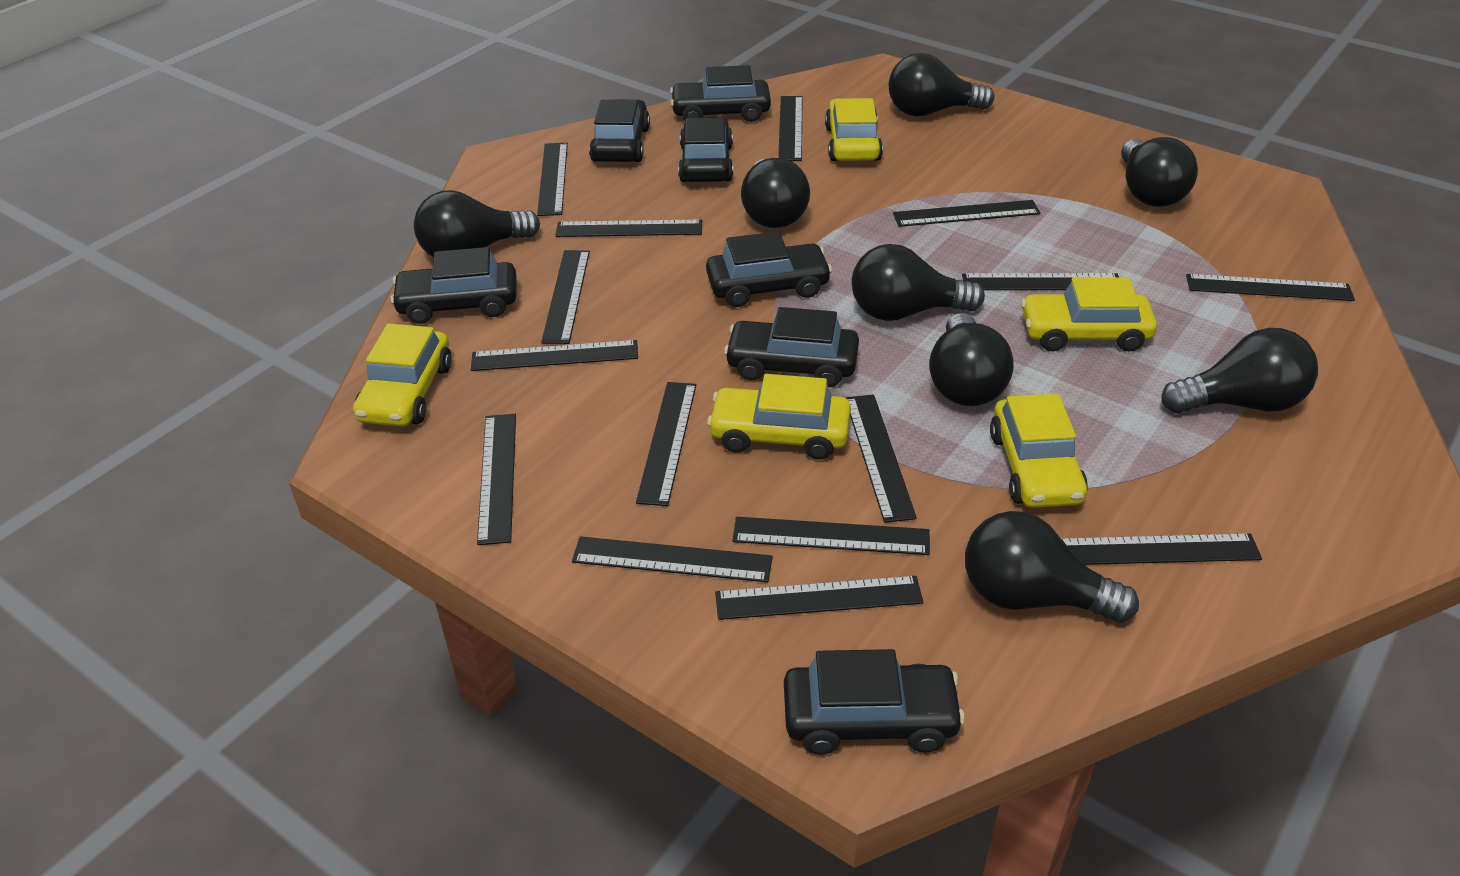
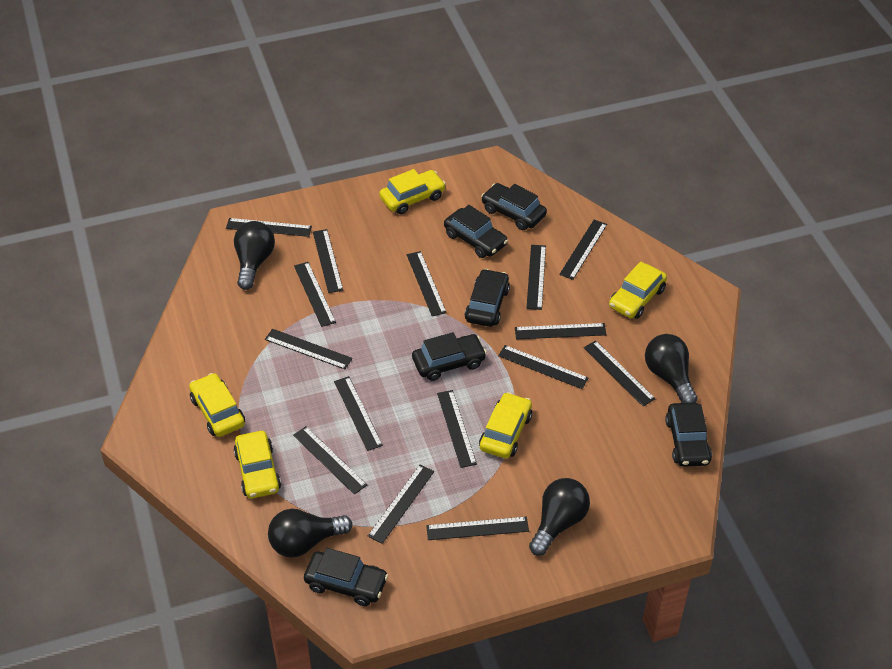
black car: [390,247,516,324] [589,99,650,162] [670,65,771,122] [678,117,733,182] [706,231,832,307] [724,307,859,387] [784,649,965,754] = 7 -> [304,548,388,606] [412,332,487,381] [444,205,508,258] [464,269,510,327] [481,183,547,230] [665,402,712,467] = 6
black light bulb: [414,190,540,257] [741,158,810,228] [852,244,985,321] [889,53,994,116] [929,313,1014,406] [965,511,1139,623] [1121,137,1198,207] [1161,328,1318,414] = 8 -> [234,221,275,290] [268,509,352,558] [529,478,590,556] [645,334,698,403] = 4

